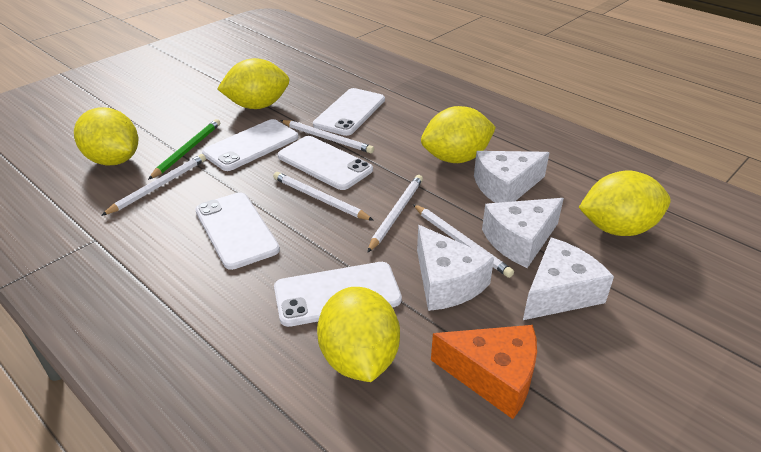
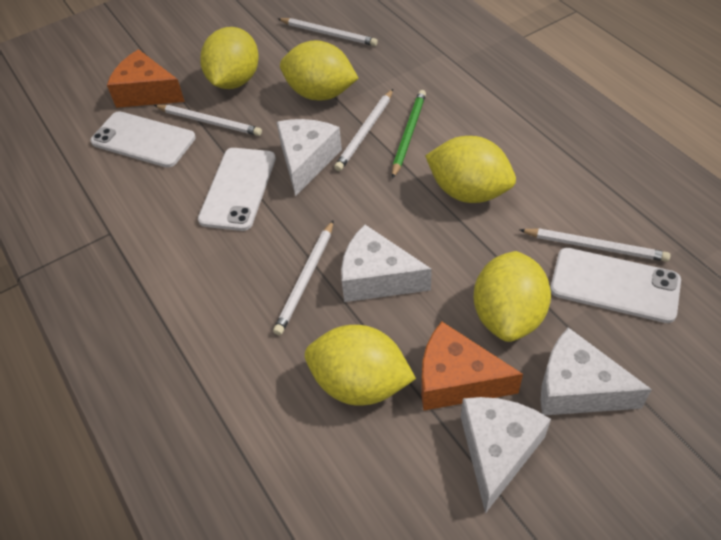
orange cheese: [431,325,537,419] = 1 -> [107,49,185,108] [421,321,523,410] = 2
white phone: [195,192,280,270] [202,119,298,171] [274,262,402,327] [278,136,373,190] [313,88,385,136] = 5 -> [90,111,196,168] [198,148,276,231] [550,248,681,323] = 3

